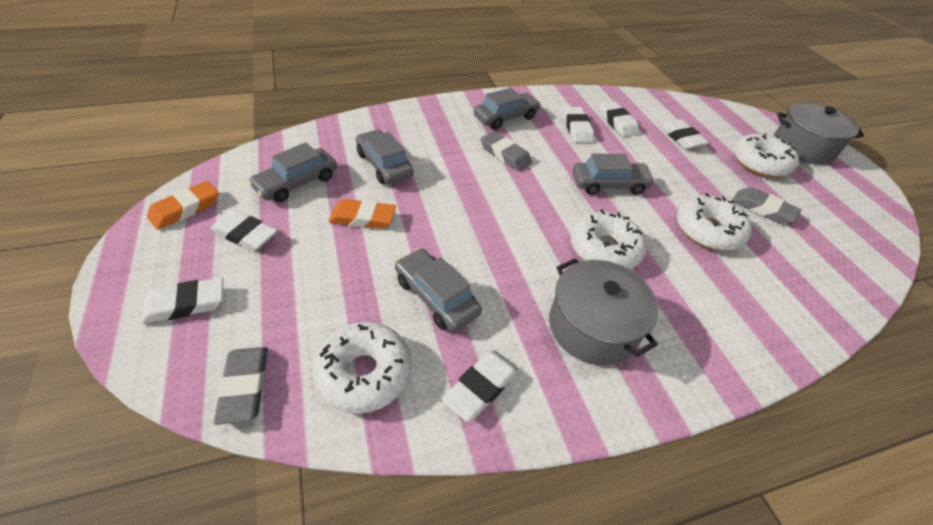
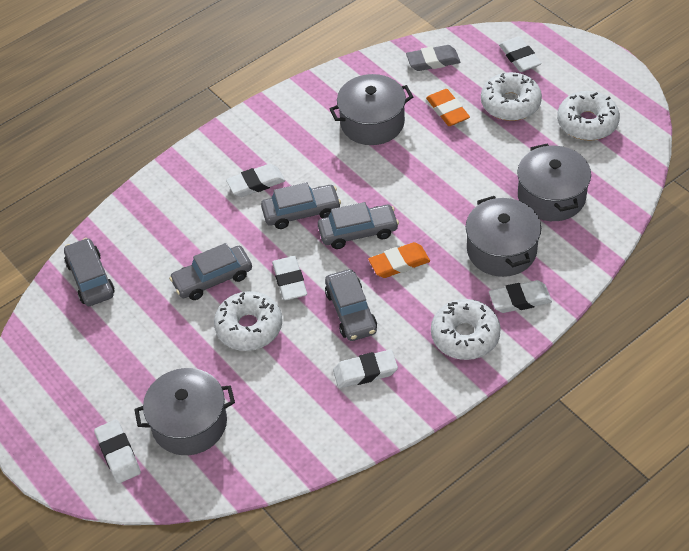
grey eraser: [213,347,268,425] [480,131,532,171] [732,187,802,224] = 3 -> [406,45,460,71] = 1
grey pot: [549,258,658,365] [774,102,864,164] = 2 -> [134,368,235,455] [329,74,413,145] [466,196,541,277] [517,143,591,221] = 4

